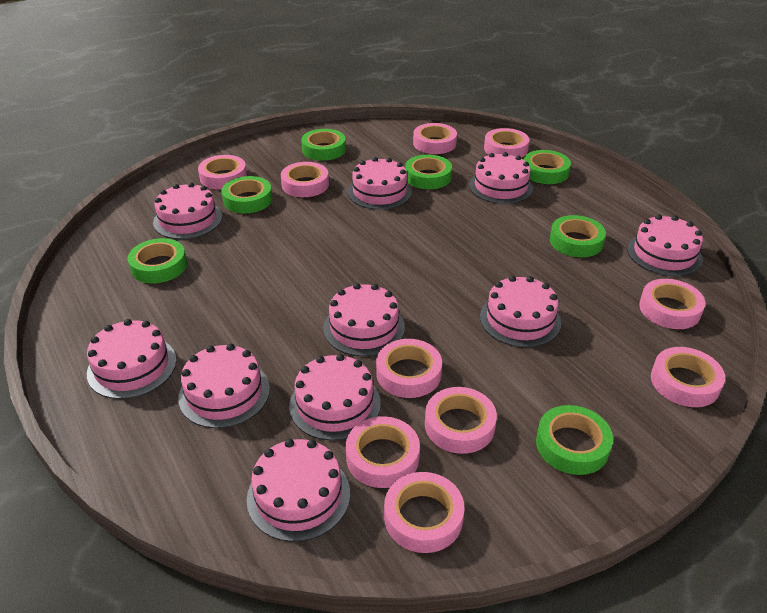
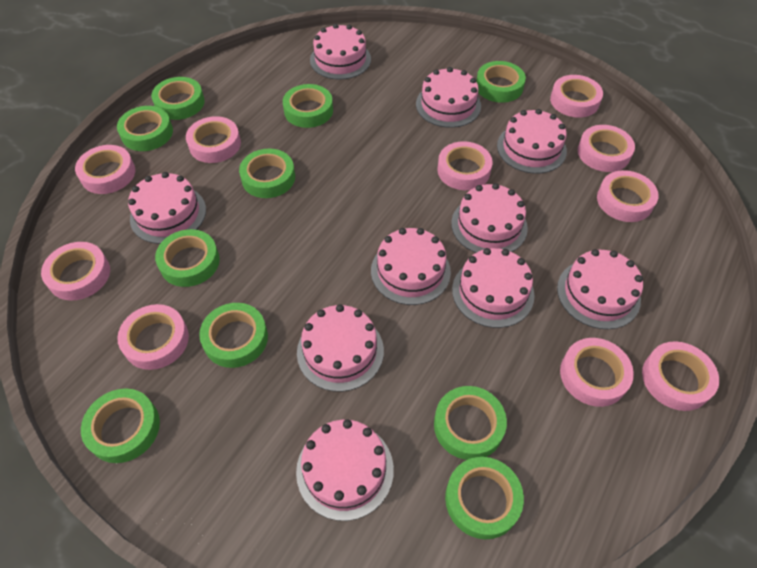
green tape: [127,238,187,283] [222,176,272,213] [301,129,346,161] [405,155,452,189] [524,150,571,184] [536,405,613,475] [550,215,606,257] = 7 -> [81,388,160,463] [117,106,173,151] [151,77,205,120] [155,229,220,287] [199,303,268,368] [239,149,295,198] [283,84,333,128] [434,386,507,460] [445,457,524,539] [476,61,526,103] = 10

